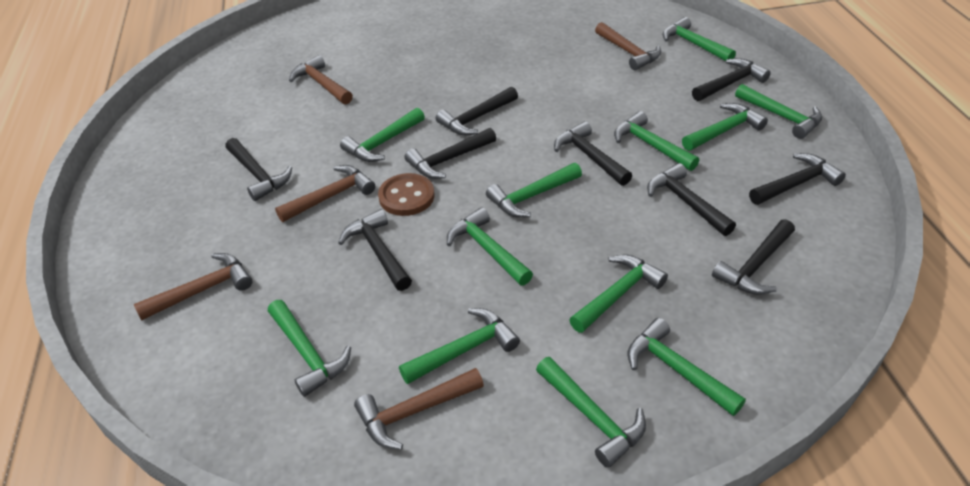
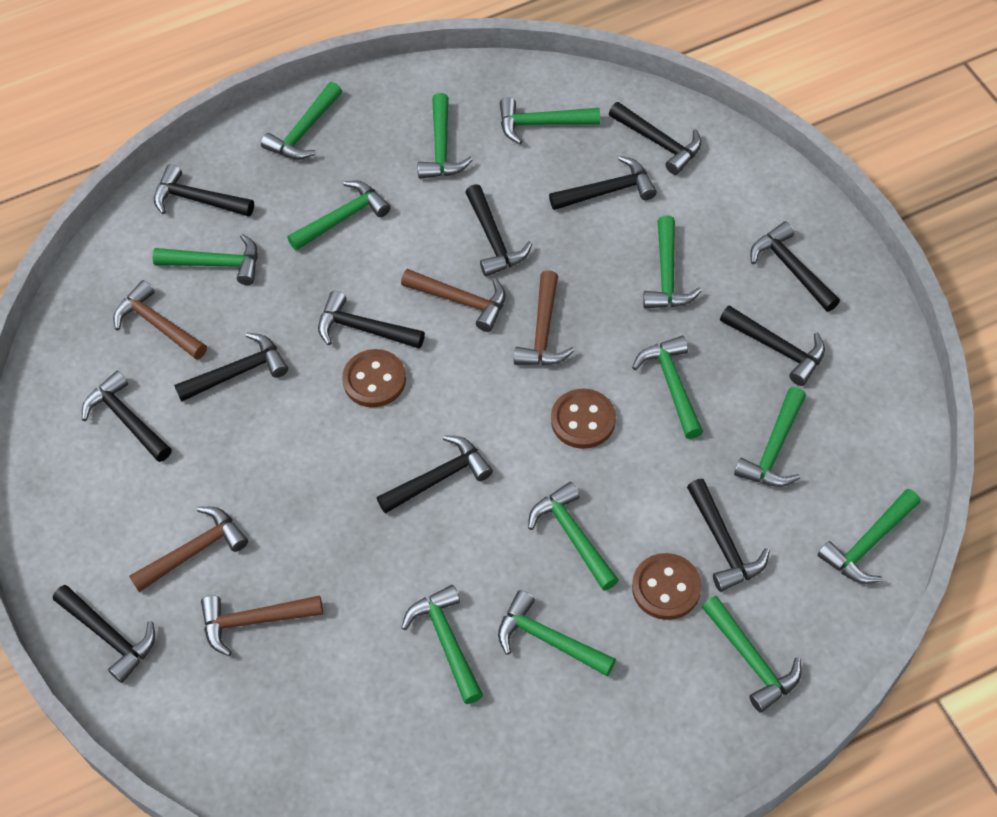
black hammer: [225,138,292,201] [338,209,412,291] [405,128,496,179] [436,87,518,135] [554,121,632,186] [647,163,736,236] [692,58,771,101] [712,219,795,295] [749,153,846,205] = 9 -> [53,585,155,683] [82,370,172,462] [154,164,254,217] [174,333,288,402] [318,291,425,349] [377,435,493,514] [465,184,532,277] [549,156,657,210] [609,102,701,175] [687,479,770,592] [720,305,825,386] [750,221,840,312] = 12
brown button: [378,173,434,216] = 1 -> [342,349,406,407] [551,388,616,449] [632,553,701,620] = 3
green hammer: [268,300,351,397] [340,108,425,162] [399,308,520,384] [447,207,533,286] [486,163,582,218] [536,357,646,468] [569,255,668,333] [614,111,699,171] [628,318,746,416] [663,17,736,61] [682,103,768,151] [735,84,822,139] = 12 -> [153,234,258,285] [261,82,342,160] [287,181,391,251] [401,585,483,704] [418,93,473,179] [498,590,616,676] [500,97,600,144] [528,482,619,591] [632,336,703,439] [643,216,702,309] [702,596,801,713] [734,387,806,487] [817,489,921,584] = 13

